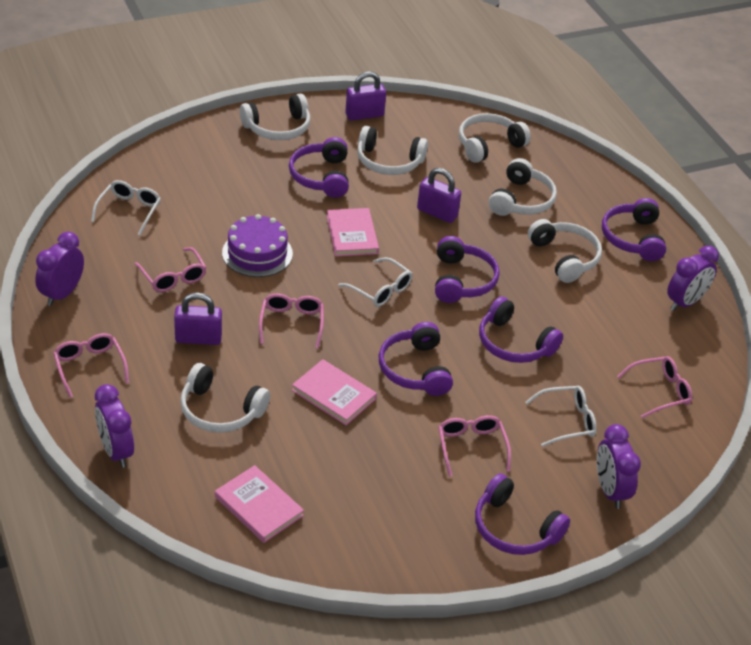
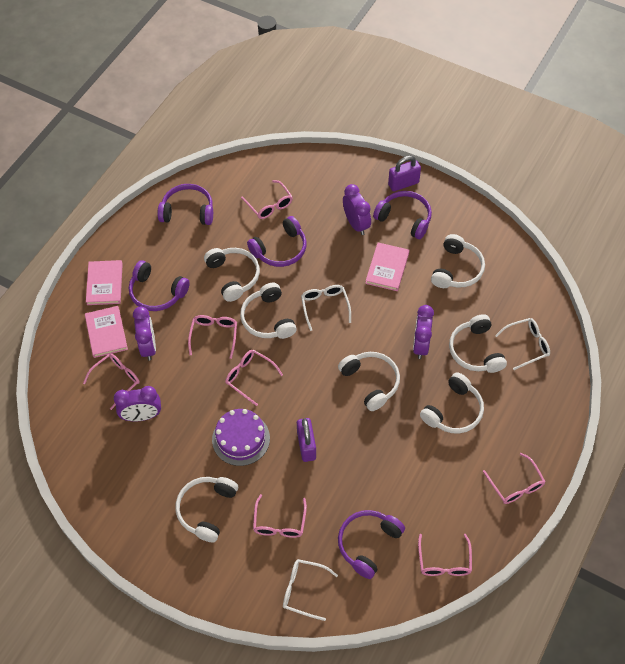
pink glasses: [53,333,129,398] [135,247,207,292] [259,293,324,348] [438,415,511,477] [617,356,692,418] = 5 -> [83,353,140,410] [188,315,237,359] [225,350,283,406] [241,180,293,219] [253,494,307,538] [418,534,472,576] [483,453,546,504] = 7
purple headphones: [289,137,349,198] [379,322,453,396] [435,236,500,303] [475,473,570,555] [479,296,563,363] [602,198,666,261] = 6 -> [129,260,190,311] [158,184,213,225] [247,216,307,267] [338,510,405,579] [373,191,432,239] = 5
purple padlock: [174,292,222,345] [345,71,386,120] [417,168,461,223] = 3 -> [297,418,316,462] [388,156,421,192] = 2
white headphones: [180,363,270,433] [240,94,310,140] [357,126,428,175] [459,113,531,163] [489,158,557,216] [528,219,602,283] = 6 -> [176,477,238,542] [204,248,260,302] [240,283,297,339] [338,352,400,411] [420,373,484,434] [431,234,485,288] [449,314,507,373] = 7

